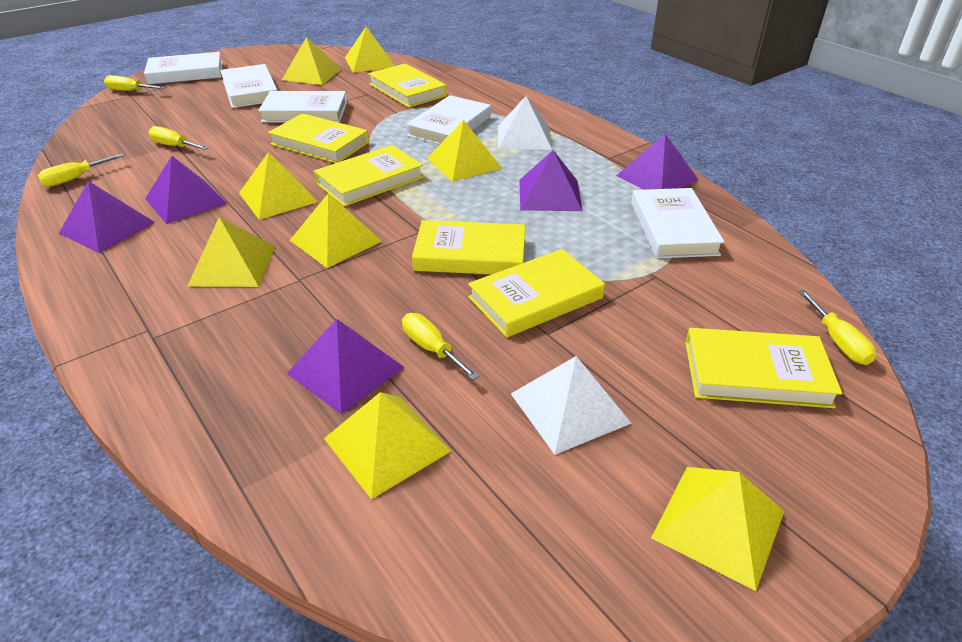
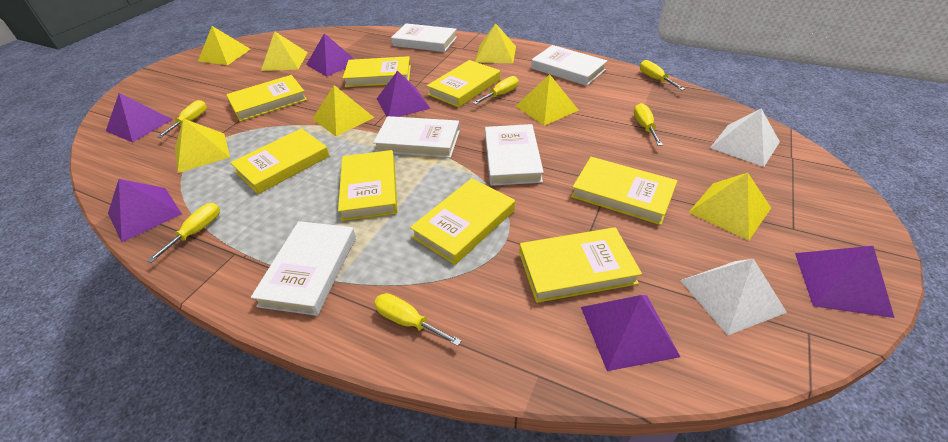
purple pyramid: [59,181,155,253] [145,156,227,224] [287,319,404,414] [519,150,582,211] [616,134,699,190] = 5 -> [106,93,173,142] [108,179,182,242] [306,33,354,77] [377,71,431,117] [581,295,680,371] [795,246,894,318] = 6
yellow book: [268,113,369,163] [314,145,424,207] [368,63,447,108] [412,220,525,275] [468,249,605,337] [685,328,842,408] = 6 -> [226,75,307,122] [230,128,330,194] [338,150,397,221] [343,56,411,87] [410,178,515,265] [427,60,500,108] [519,227,642,303] [571,157,677,225] = 8
yellow pyramid: [187,217,276,287] [239,152,318,220] [282,37,342,85] [290,194,382,268] [324,392,451,499] [345,27,395,73] [427,120,502,182] [651,467,784,591] = 8 -> [175,119,230,173] [198,26,251,65] [261,32,308,71] [312,85,374,136] [475,23,516,63] [516,74,579,126] [688,173,771,241] = 7
yellow screwdriver: [38,154,124,187] [104,75,165,91] [149,126,209,150] [402,313,479,380] [798,290,877,365] = 5 -> [147,203,220,263] [157,100,207,138] [374,293,462,346] [473,76,518,105] [634,103,663,146] [640,60,685,90] = 6

